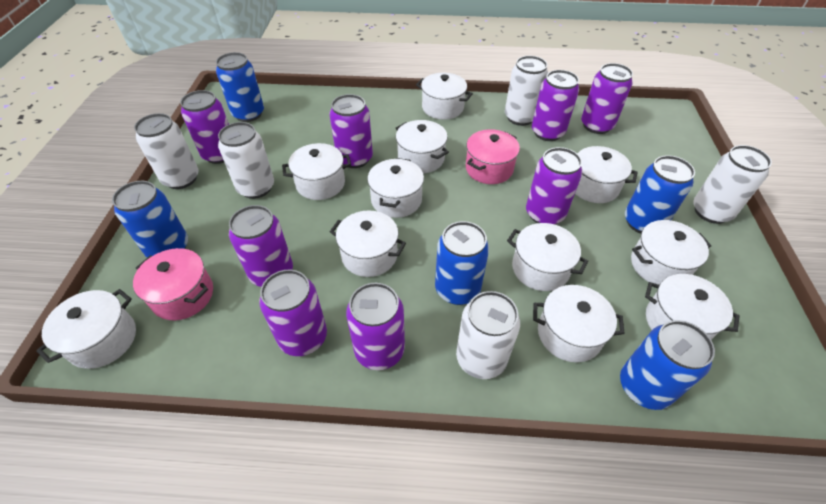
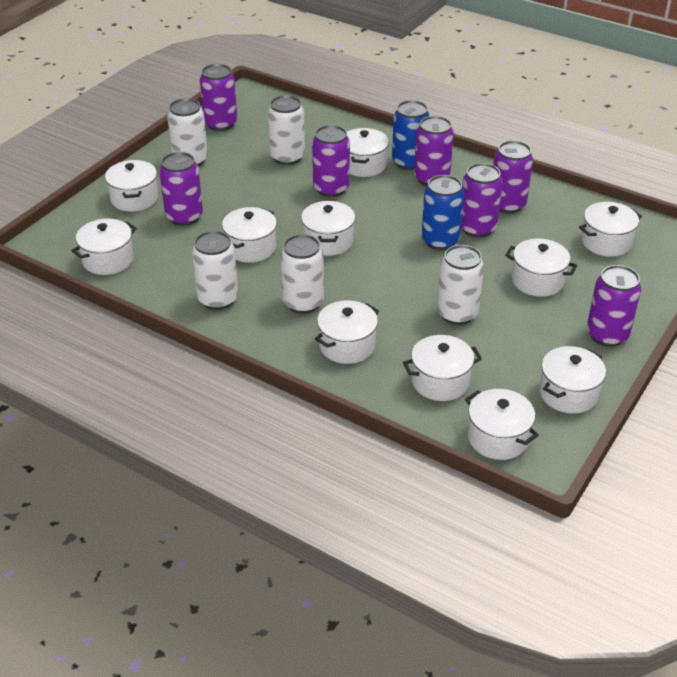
blue can: [112,181,188,258] [216,52,264,122] [435,221,489,305] [620,320,715,410] [625,155,695,234] = 5 -> [392,100,430,170] [422,175,465,250] = 2
pink pot: [133,248,213,320] [466,129,520,184] = 2 -> none = 0
purple can: [180,90,229,164] [229,205,293,287] [259,270,327,356] [330,94,373,168] [346,283,405,370] [526,147,582,224] [532,70,579,141] [581,63,633,134] = 8 -> [159,152,203,226] [200,64,237,131] [312,125,350,197] [414,116,454,186] [461,163,503,238] [493,140,533,214] [587,265,641,347] = 7

